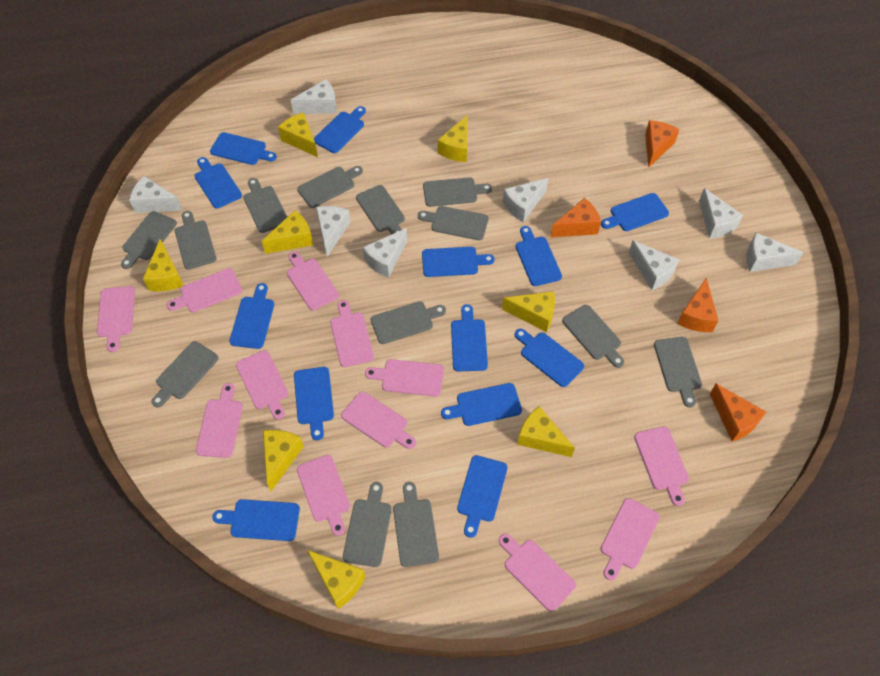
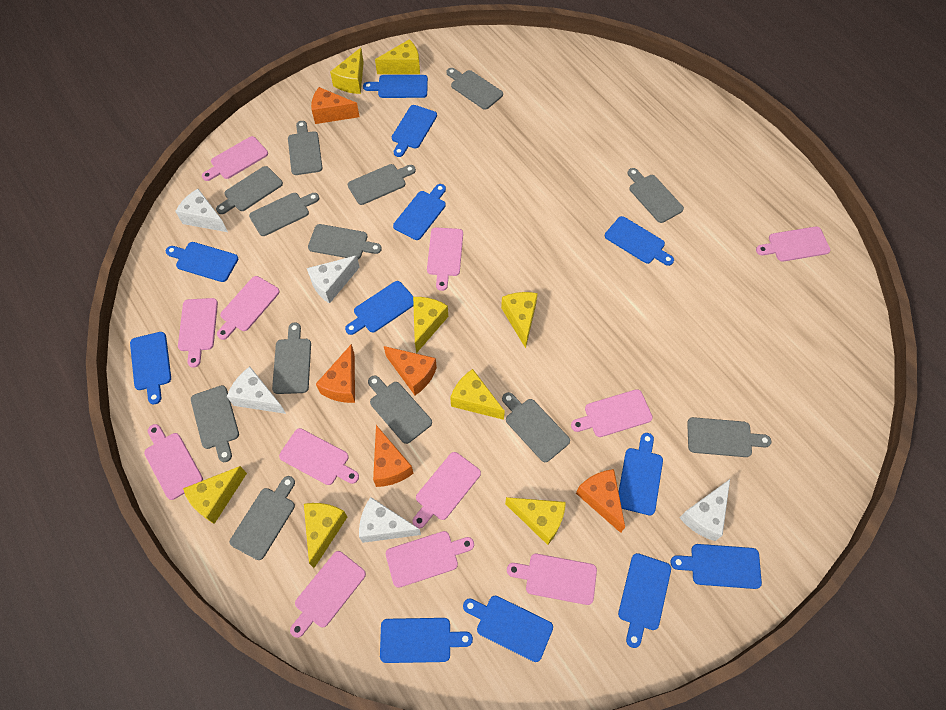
blue cutting board: [195,157,242,208] [210,132,277,165] [212,499,300,541] [229,283,274,349] [294,367,334,440] [314,106,366,153] [422,247,495,277] [441,383,522,426] [451,304,488,371] [457,455,508,538] [515,329,584,387] [516,226,562,286] [601,193,669,231] = 13 -> [130,332,171,404] [166,242,238,282] [345,281,414,335] [363,75,428,98] [380,618,473,663] [392,105,437,157] [393,184,446,240] [463,596,553,662] [605,216,674,266] [618,553,671,648] [619,433,663,515] [670,544,762,589] = 12
orange cheese: [551,198,601,237] [645,120,679,168] [677,277,718,332] [710,384,766,441] = 4 -> [311,87,360,124] [316,344,355,403] [373,425,413,487] [384,346,437,395] [576,469,625,533] = 5
white cheese: [129,176,183,213] [291,79,337,114] [316,206,351,257] [363,228,407,278] [503,178,548,222] [629,240,679,290] [699,188,743,239] [746,233,804,272] = 8 -> [175,189,228,232] [227,367,286,414] [307,255,360,304] [359,497,421,543] [679,479,730,541] = 5

